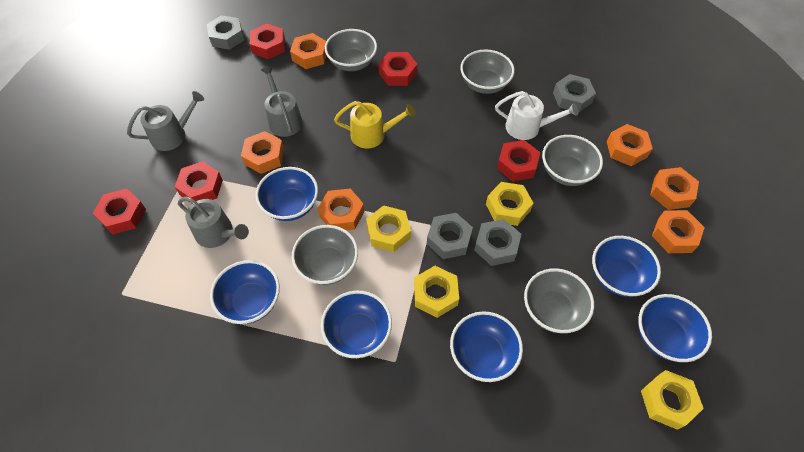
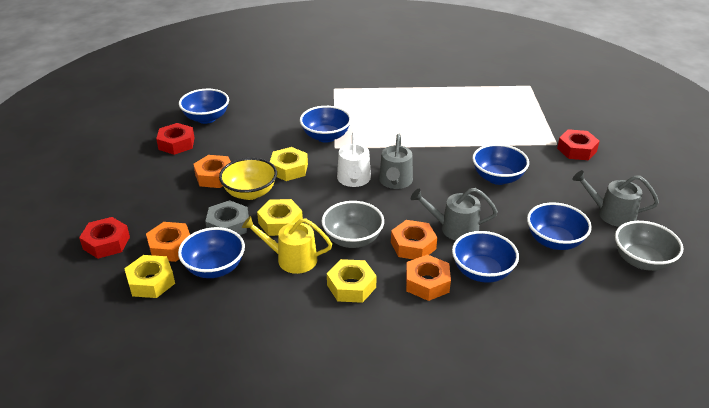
grey bowl: [292,225,358,285] [325,29,377,71] [460,50,515,94] [524,268,594,333] [542,135,603,186] = 5 -> [322,201,384,248] [615,221,683,271] = 2
grey nut: [206,15,244,50] [427,213,473,259] [474,219,521,266] [553,74,596,113] = 4 -> [205,200,249,235] = 1
orange nut: [241,131,284,174] [290,33,327,69] [318,189,364,231] [607,124,653,166] [650,167,699,210] [652,210,705,253] = 6 -> [146,222,190,262] [193,155,231,188] [391,220,437,260] [406,254,451,301] = 4
red nut: [93,188,146,234] [175,161,223,203] [250,24,285,59] [379,52,418,86] [497,140,540,182] = 5 -> [79,217,130,259] [156,123,194,155] [557,129,600,160] = 3
yellow bowl: none = 0 -> [219,158,277,200] = 1

